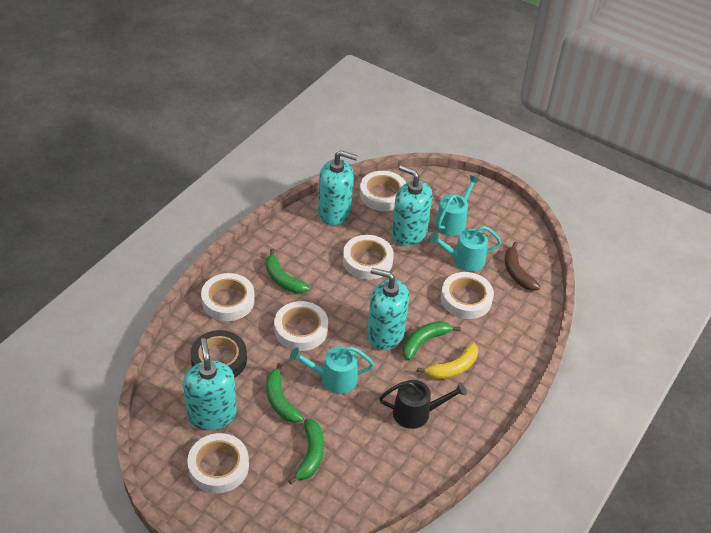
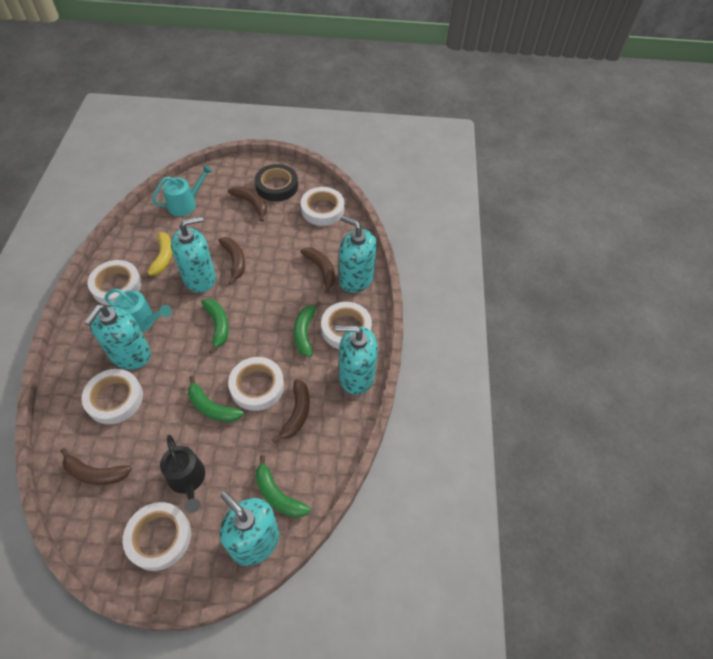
brown banana: [505,242,540,291] = 1 -> [61,448,132,485] [218,237,245,285] [228,186,267,222] [272,379,310,443] [300,247,335,294] = 5
turquoise soap dispenser: [183,338,237,430] [318,150,358,225] [367,268,409,350] [392,165,432,246] = 4 -> [84,304,151,370] [171,216,216,293] [220,491,280,566] [336,325,378,395] [339,215,377,293] = 5
turquoise watering can: [290,346,374,394] [429,226,501,271] [435,175,480,236] = 3 -> [105,288,172,332] [152,165,213,216] = 2

